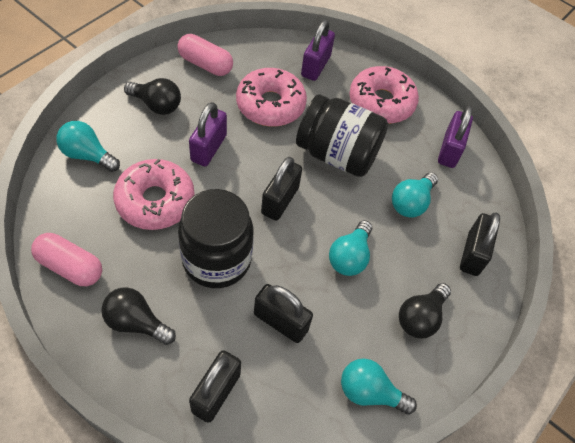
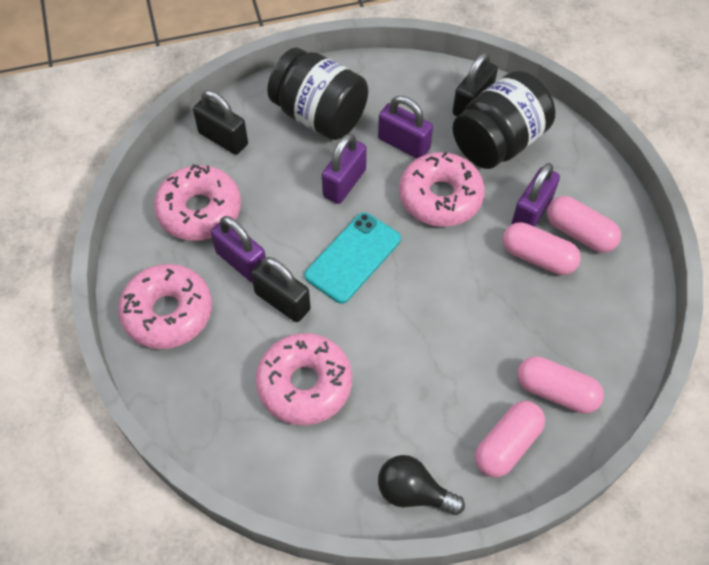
black light bulb: [101,287,176,345] [124,78,181,115] [399,283,451,338] = 3 -> [378,455,465,515] = 1
black padlock: [189,350,241,423] [254,284,313,343] [261,157,302,221] [460,213,500,276] = 4 -> [193,90,248,155] [251,257,311,322] [453,52,498,117] = 3
pink capsule: [31,233,102,286] [177,34,233,76] = 2 -> [475,401,545,477] [503,222,581,275] [517,356,604,414] [547,196,621,253] = 4
pink donut: [113,159,195,230] [236,68,307,127] [349,66,419,124] = 3 -> [118,264,212,349] [154,164,241,241] [256,333,352,425] [399,152,485,227] = 4
purple padlock: [189,102,227,166] [301,20,335,81] [438,106,473,168] = 3 -> [211,216,266,283] [322,133,367,204] [378,96,433,159] [512,163,560,227] = 4
turquoise light bulb: [56,121,120,172] [329,220,372,276] [341,358,417,415] [392,173,438,218] = 4 -> none = 0
turquoise phone: none = 0 -> [304,212,401,304] = 1

